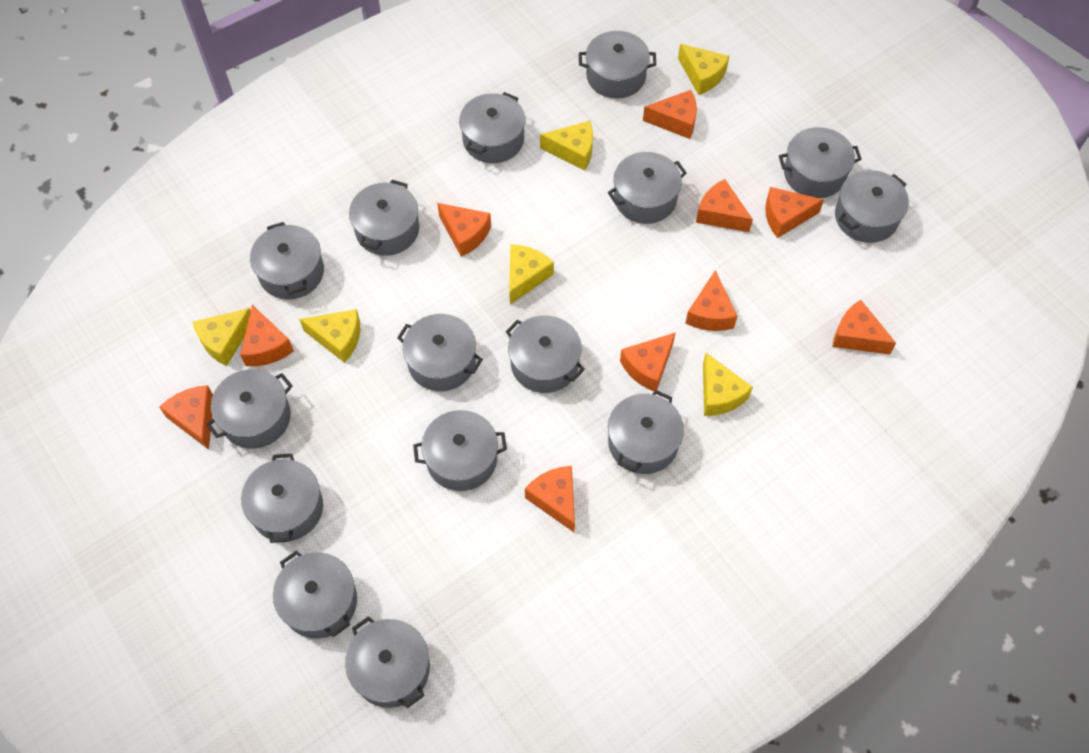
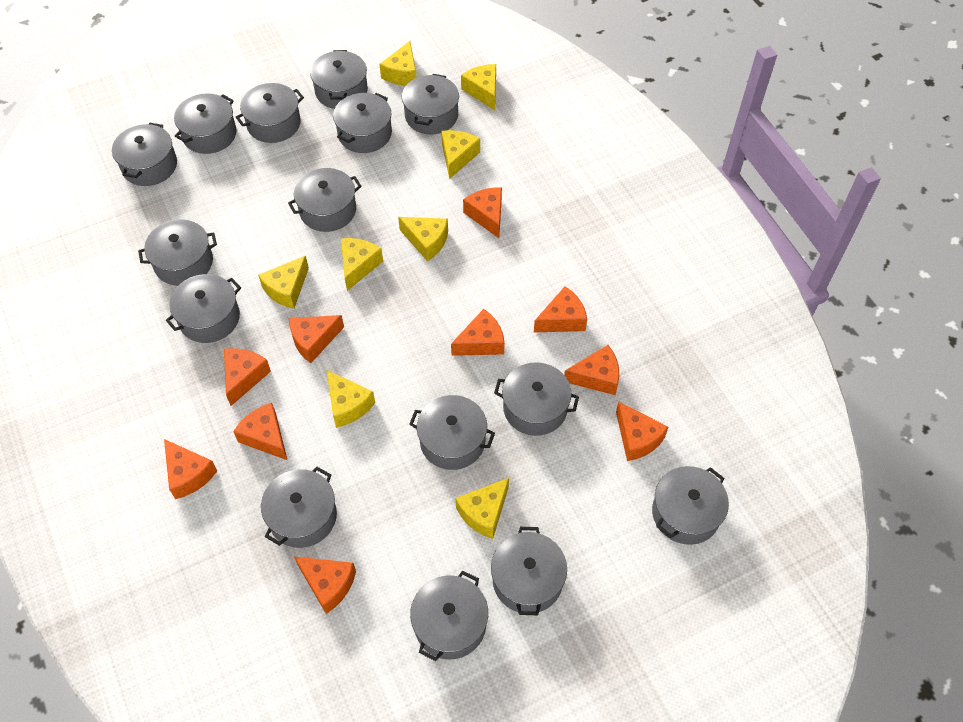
yellow cheese: [193,308,251,366] [299,309,360,363] [509,245,554,304] [540,121,593,170] [678,44,729,95] [703,353,753,416] = 6 -> [258,256,309,309] [327,370,375,428] [341,238,383,291] [380,41,417,86] [398,217,448,261] [441,130,480,179] [456,478,509,539] [461,64,496,110] = 8

